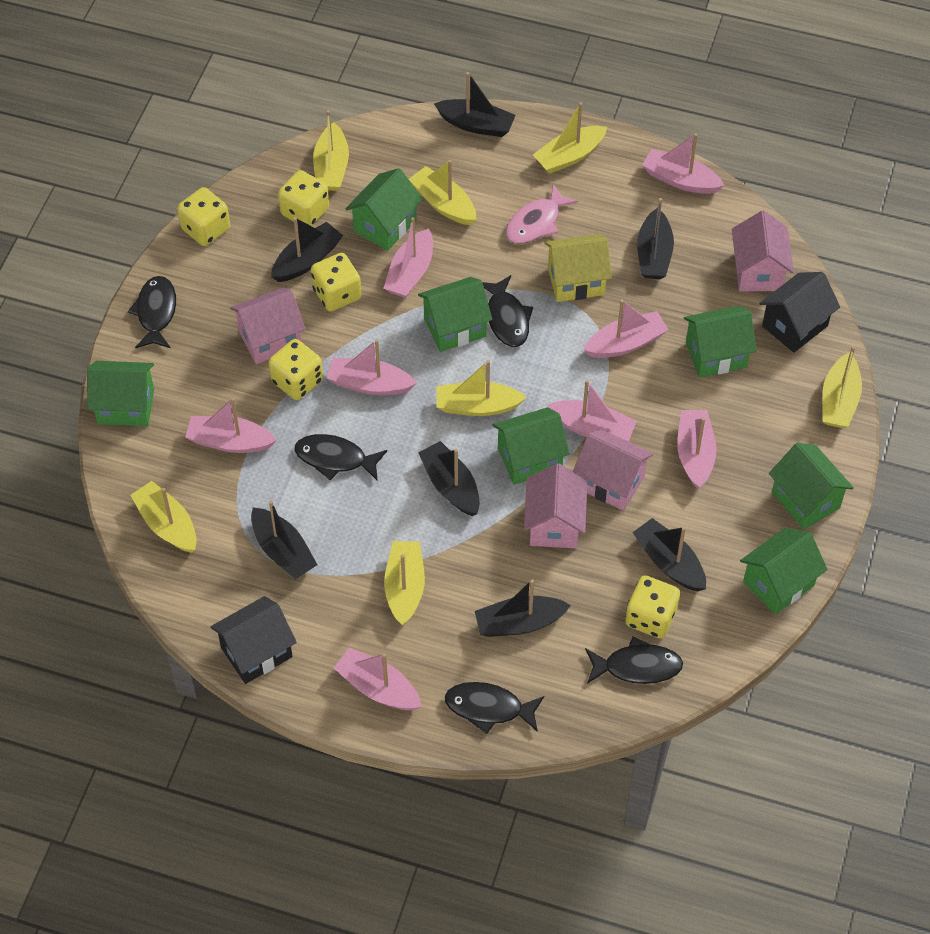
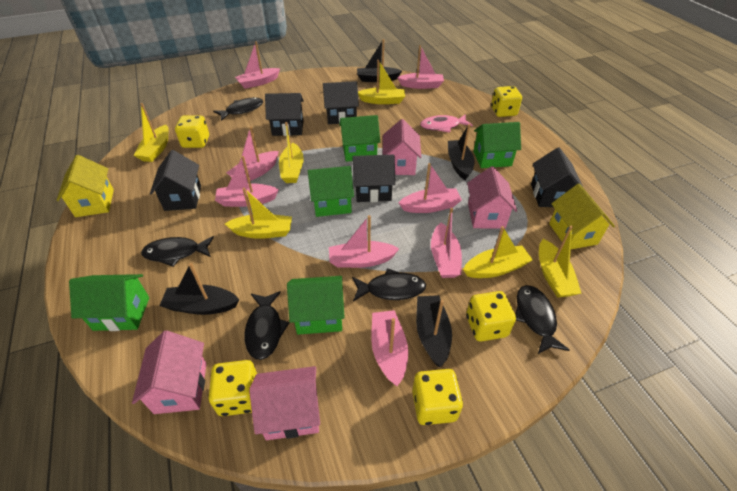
black boat: [251,501,317,579] [271,217,343,282] [418,441,480,516] [434,72,516,137] [475,579,571,637] [632,518,706,591] [637,198,674,279] = 7 -> [159,263,240,315] [357,39,402,82] [416,295,452,367] [448,124,474,180] = 4
black house: [211,596,297,684] [759,272,840,353] = 2 -> [150,150,201,211] [265,93,304,136] [323,81,359,124] [352,154,396,202] [531,147,583,207] = 5
green house: [87,361,154,426] [345,168,423,251] [418,277,492,352] [493,407,570,485] [684,306,757,378] [740,528,828,614] [769,443,854,530] = 7 -> [69,274,149,331] [287,276,345,335] [308,166,354,217] [339,115,380,162] [473,122,521,168] = 5
yellow boat: [130,481,197,553] [313,110,349,191] [384,541,425,625] [409,160,476,225] [437,360,527,416] [533,102,607,174] [822,346,862,428] = 7 -> [133,103,169,162] [225,188,292,239] [279,122,304,183] [358,60,405,104] [463,226,533,278] [539,226,582,297] = 6
yellow house: [544,234,612,302] = 1 -> [56,155,114,217] [549,184,615,249] = 2

